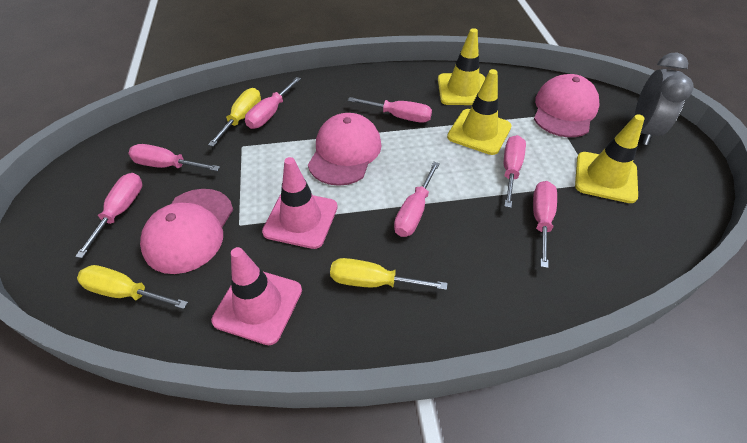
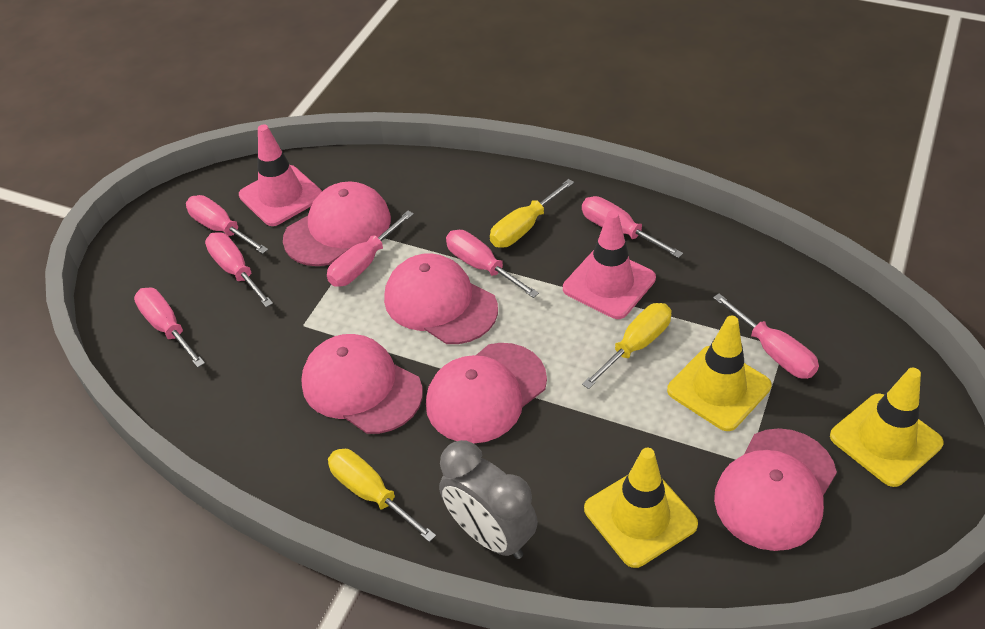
pink cap: [140,189,233,274] [308,113,382,186] [534,74,599,137] = 3 -> [283,181,391,266] [301,334,423,434] [384,253,498,344] [426,343,547,444] [714,428,837,551] = 5

